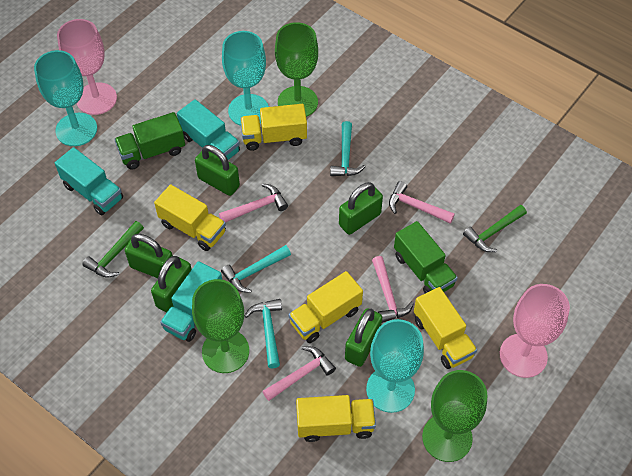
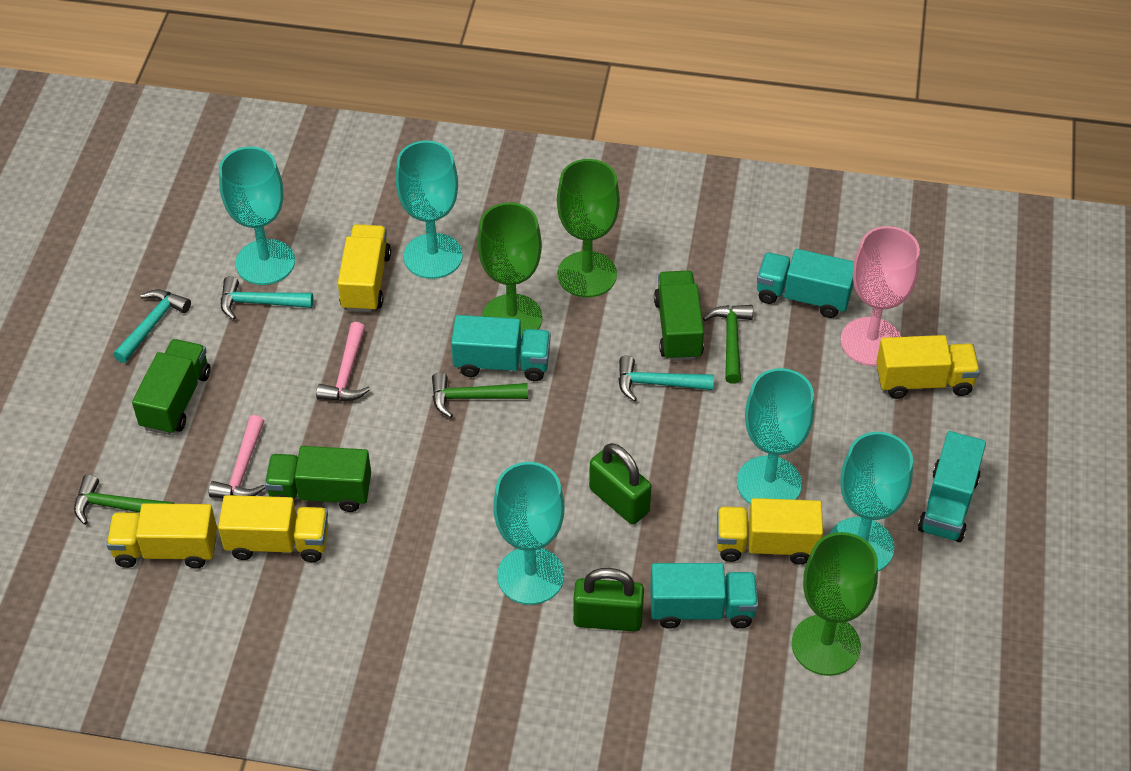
green hammer: [82,221,144,278] [463,205,527,252] = 2 -> [74,474,175,525] [432,372,528,418] [703,305,753,384] = 3
green padlock: [125,234,173,278] [151,256,192,313] [195,145,240,196] [339,182,383,235] [345,308,382,367] = 5 -> [573,568,644,632] [589,443,651,524] = 2
green truck: [114,112,185,170] [394,221,458,293] = 2 -> [132,339,211,435] [265,446,371,512] [654,271,704,361] = 3
pink goblet: [57,19,117,115] [500,284,570,378] = 2 -> [840,226,920,366] = 1
pink hammer: [219,183,288,223] [262,346,336,401] [372,256,414,323] [389,181,455,224] = 4 -> [209,415,265,498] [316,322,370,401] = 2
turquoise goblet: [34,50,97,146] [222,31,269,126] [366,319,424,413] = 3 -> [219,147,295,285] [396,141,463,279] [493,462,564,605] [737,368,815,504] [830,432,913,571] = 5
turquoise truck: [55,147,123,215] [160,261,222,342] [177,99,240,160] = 3 -> [451,315,551,381] [650,563,758,629] [757,249,854,318] [918,431,986,542] = 4

